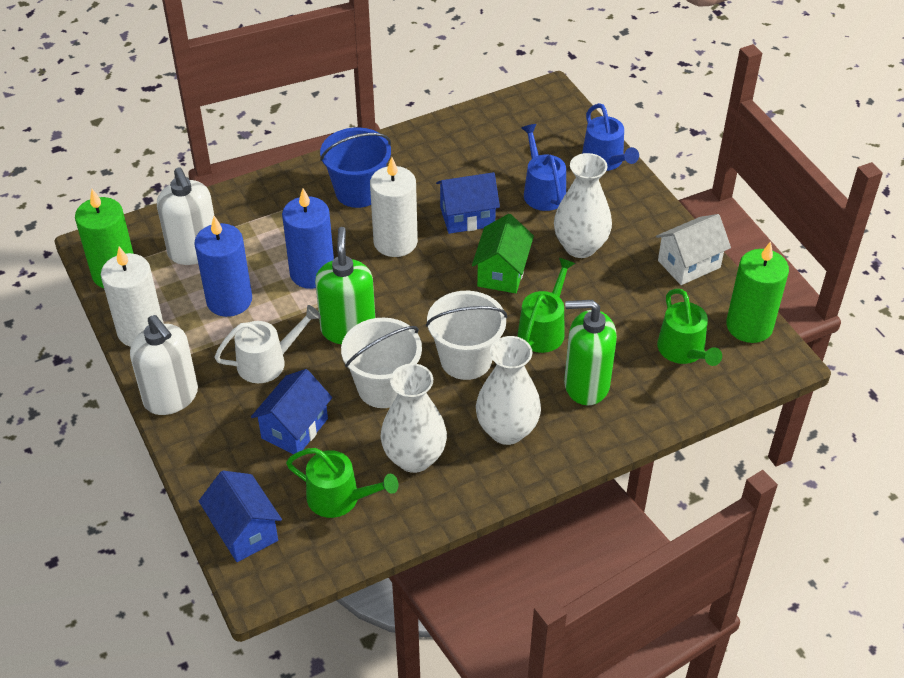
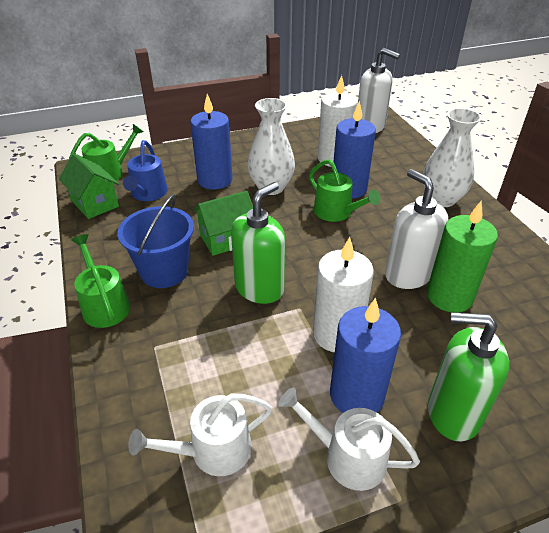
blue candle: [194,216,252,317] [282,188,334,289] = 2 -> [190,94,233,189] [330,298,401,413] [333,101,376,198] = 3
blue house: [199,471,282,562] [251,369,332,454] [436,172,500,234] = 3 -> none = 0
blue watering can: [521,124,566,211] [582,103,639,171] = 2 -> [123,140,168,201] = 1
green candle: [75,189,134,288] [726,241,789,343] = 2 -> [427,201,498,313] = 1
green house: [472,214,534,293] = 1 -> [59,153,119,219] [193,191,253,256] = 2
white bucket: [341,318,422,408] [426,291,507,380] = 2 -> none = 0
white house: [656,214,731,285] = 1 -> none = 0
white vase: [380,363,447,473] [476,336,541,445] [554,153,612,258] = 3 -> [247,98,295,195] [423,108,481,207] = 2
white watering can: [215,305,321,383] = 1 -> [128,394,272,476] [279,387,420,491] = 2

